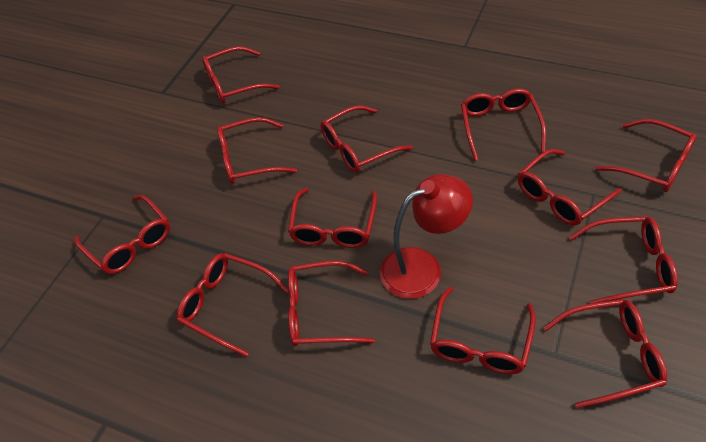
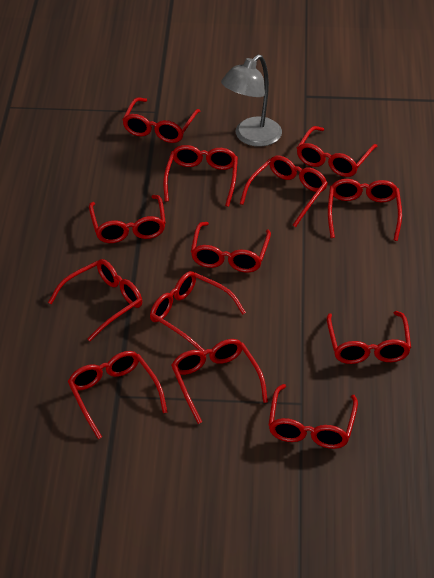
grey lamp: none = 0 -> [221,55,282,147] = 1
red lamp: [380,174,473,299] = 1 -> none = 0

